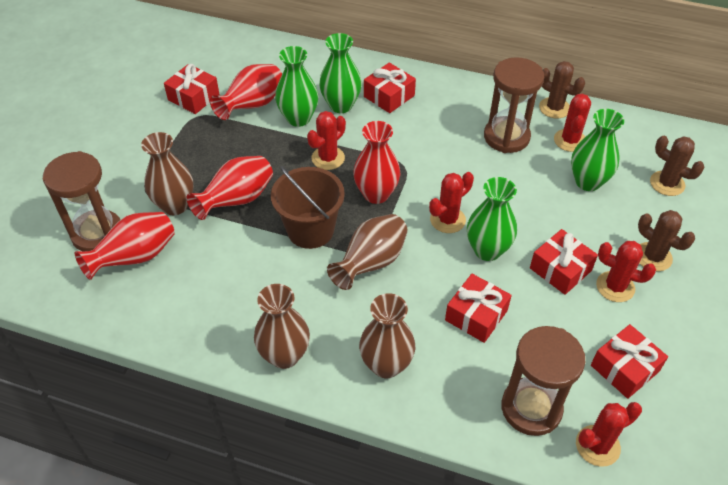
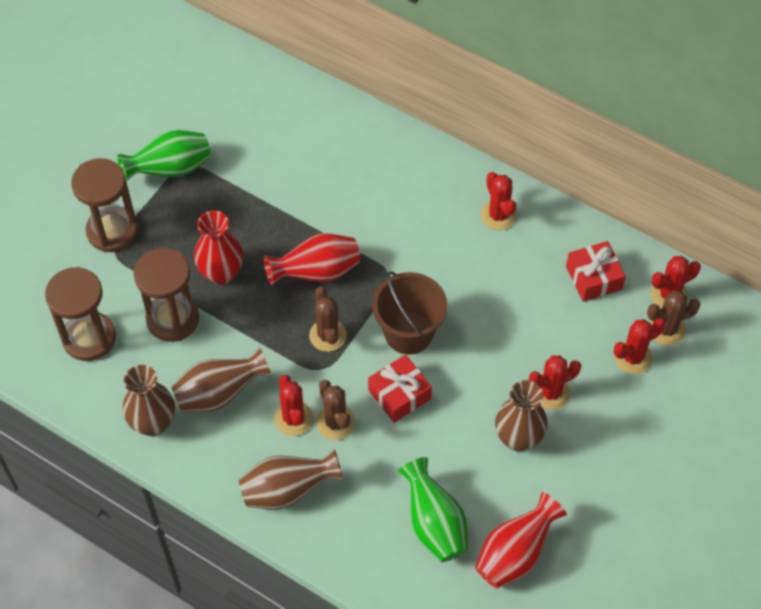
green vase: [275,46,319,127] [319,33,362,113] [467,177,517,261] [571,109,624,191] = 4 -> [117,130,211,182] [398,457,468,562] = 2
red gift: [164,64,219,114] [364,63,416,113] [445,274,512,343] [530,229,598,295] [591,324,668,399] = 5 -> [368,355,432,423] [566,241,626,302] = 2
red vase: [75,212,175,280] [186,156,273,220] [210,64,282,120] [353,121,400,204] = 4 -> [194,211,243,285] [264,233,360,285] [475,492,567,589] = 3

